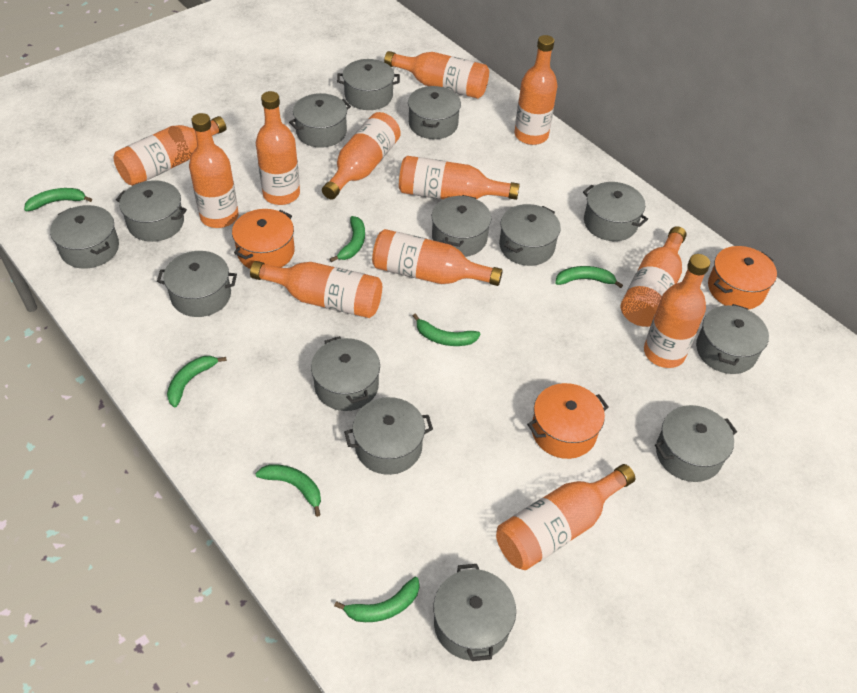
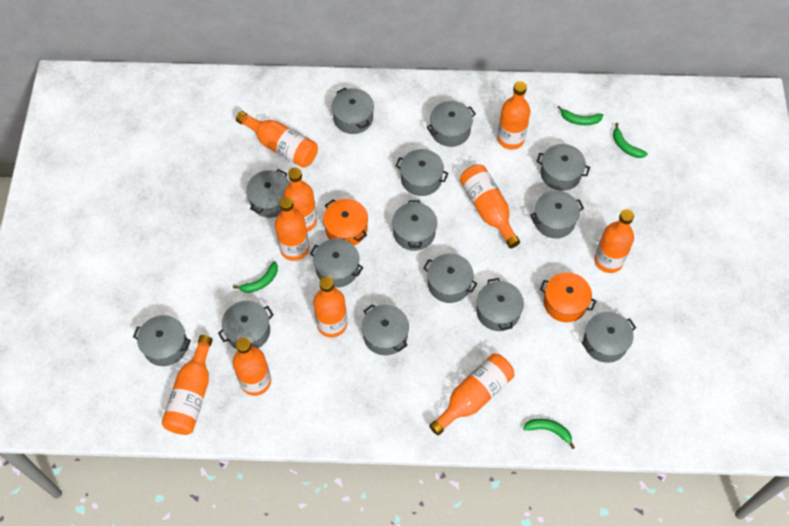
green banana: [24,188,92,211] [167,356,227,407] [256,464,321,517] [330,216,365,262] [334,577,420,622] [413,313,480,346] [555,266,623,288] = 7 -> [233,261,278,293] [523,419,575,449] [557,106,603,125] [613,123,648,158] = 4
orange bottle: [113,116,226,186] [189,113,239,228] [250,261,382,318] [256,91,300,205] [322,112,401,200] [372,229,503,286] [384,51,489,99] [399,156,520,200] [496,464,635,570] [515,35,557,145] [621,226,687,327] [644,254,710,368] = 12 -> [161,335,213,435] [233,338,271,396] [236,111,318,168] [275,197,309,261] [283,167,317,232] [313,277,347,337] [429,354,514,436] [460,164,520,248] [497,81,530,150] [594,209,634,273] = 10
orange pot: [232,209,295,269] [527,383,608,459] [708,246,777,310] = 3 -> [323,199,368,245] [540,272,596,322] = 2

